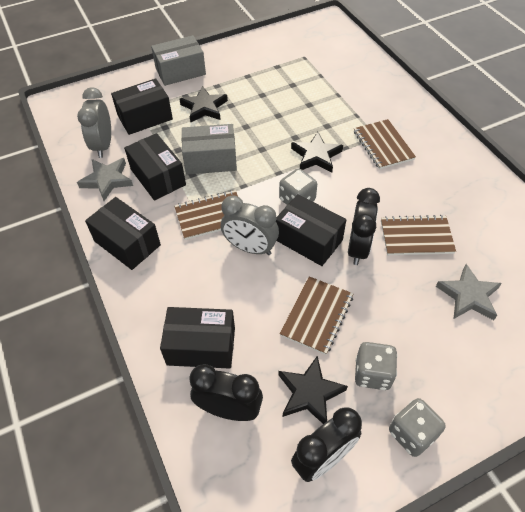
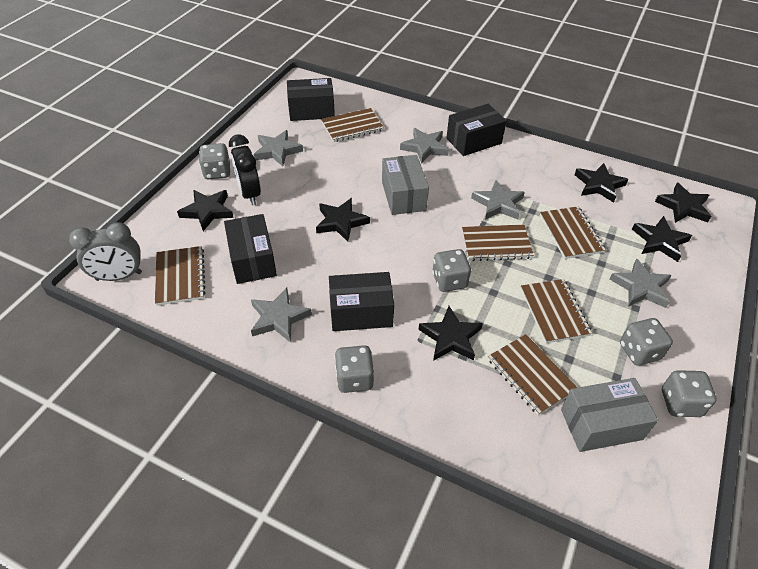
black box: [85,197,161,270] [111,78,173,135] [124,133,186,201] [160,307,235,369] [276,194,346,266] = 5 -> [224,214,277,284] [287,78,335,121] [329,272,394,331] [446,104,507,156] = 4
black clock: [189,364,263,421] [291,407,362,482] [348,188,380,265] = 3 -> [229,134,261,205] = 1
black star: [179,86,228,123] [278,356,348,424] [291,132,343,172] = 3 -> [177,190,234,231] [316,198,370,242] [418,306,483,361] [575,163,628,203] [632,216,692,262] [655,183,711,223] = 6
brown notebook: [174,190,238,240] [280,276,353,355] [354,119,416,170] [381,215,456,255] = 4 -> [155,246,206,306] [321,108,384,142] [462,225,534,261] [488,334,578,415] [521,279,592,343] [540,206,606,259] = 6
grey clock: [77,87,111,158] [221,195,279,255] = 2 -> [69,222,142,281] = 1
grey dice: [279,168,317,205] [355,342,398,390] [389,398,446,457] = 3 -> [199,143,230,180] [335,345,374,393] [432,249,471,292] [620,318,673,366] [662,370,716,417] = 5
grey star: [77,158,133,201] [436,264,502,320] = 2 -> [251,288,312,343] [254,130,303,166] [400,128,449,164] [471,180,525,220] [609,259,671,308] = 5

